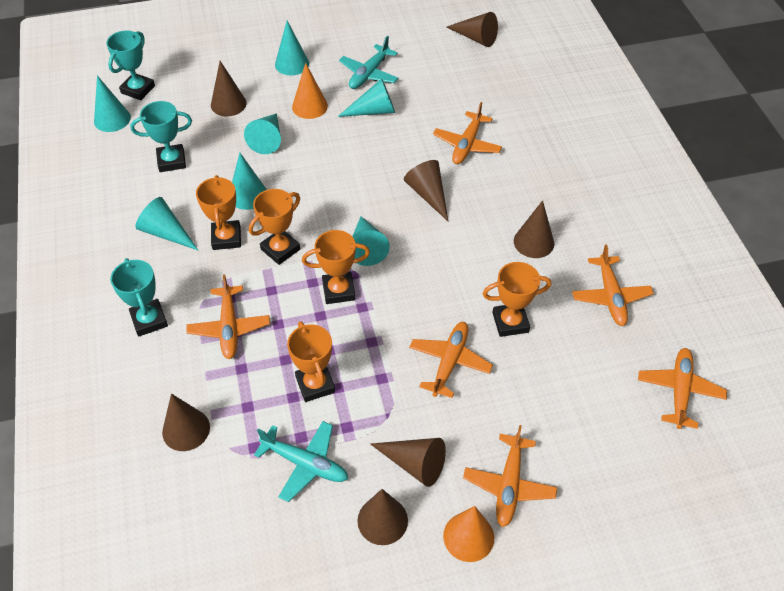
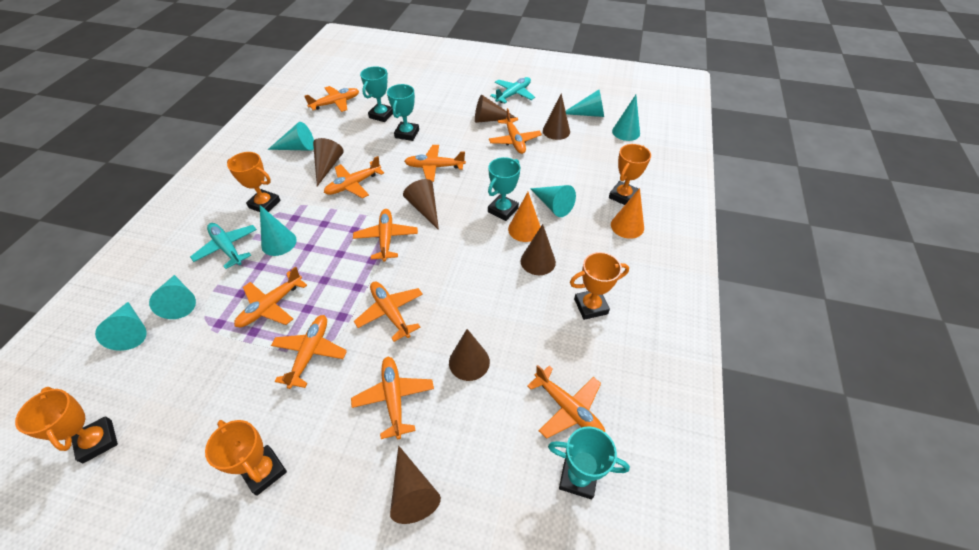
orange plane: [187,275,270,359] [409,322,493,398] [433,102,502,164] [463,425,557,527] [572,244,654,326] [638,348,727,429] = 6 -> [234,266,307,327] [271,315,347,389] [304,86,359,112] [324,156,384,198] [351,356,434,439] [353,209,418,262] [354,282,423,342] [404,145,466,182] [489,108,542,154] [527,365,605,439] = 10
turquoise trophy: [106,31,155,100] [110,258,168,336] [130,101,192,172] = 3 -> [360,66,393,122] [387,84,419,141] [488,157,520,221] [548,427,630,499] = 4

